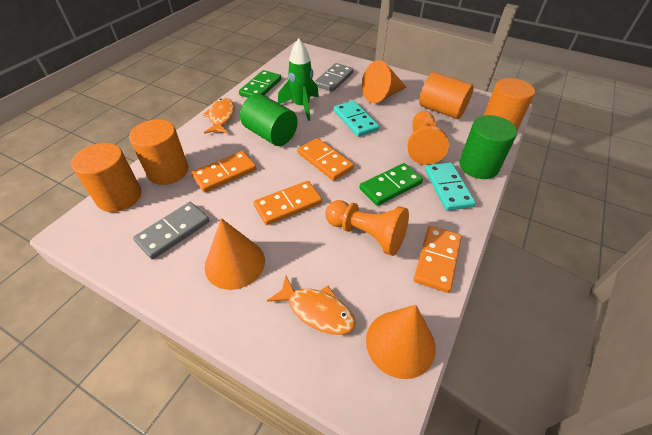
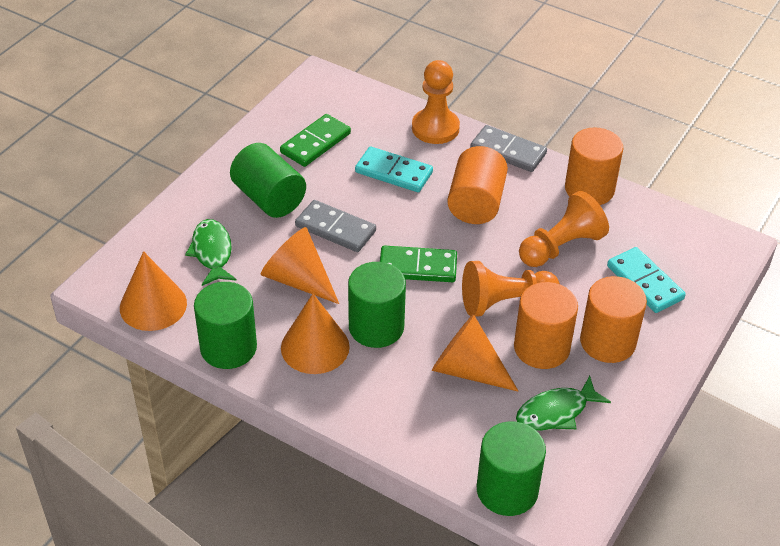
green cylinder: [240,94,298,146] [459,115,517,179] = 2 -> [194,282,257,369] [230,143,306,218] [348,262,406,348] [477,421,546,516] = 4
green fish: none = 0 -> [185,219,237,286] [516,376,611,431] = 2
green rocket: [278,38,319,121] = 1 -> none = 0
orange cone: [205,218,265,290] [362,60,406,103] [366,305,436,379] = 3 -> [120,251,187,331] [261,227,339,304] [281,294,350,374] [432,314,518,391] = 4
orange domino: [191,151,256,192] [253,181,322,225] [297,138,354,181] [414,226,462,293] = 4 -> none = 0
orange fish: [203,98,235,134] [267,276,356,335] = 2 -> none = 0
orange pawn: [325,200,409,256] [407,111,449,165] = 2 -> [412,60,460,144] [462,261,560,317] [519,191,609,267] = 3

